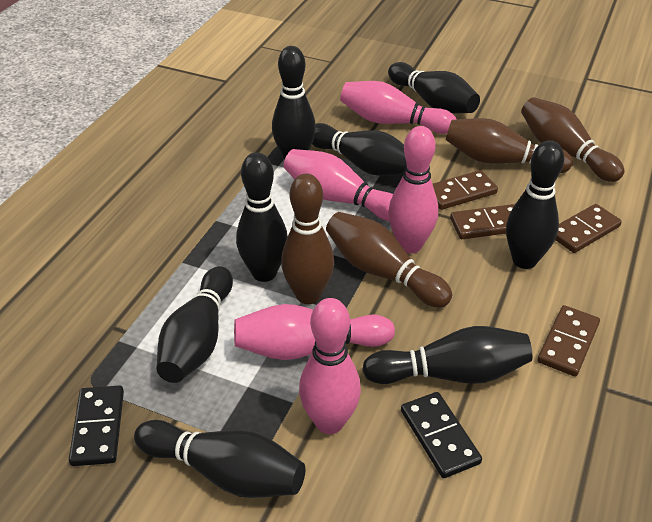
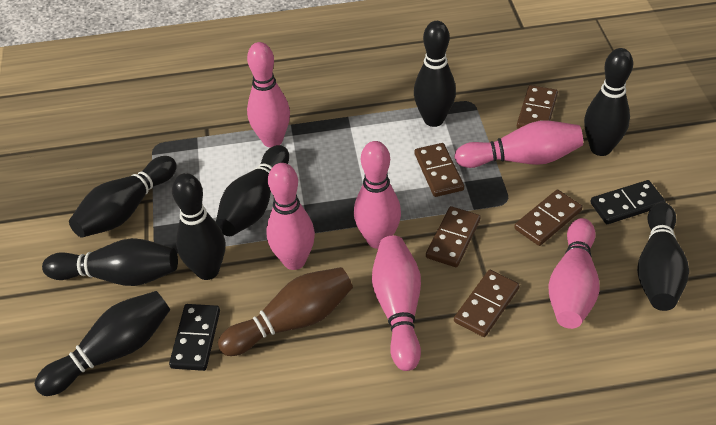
brown bowling pin: [281,173,334,304] [326,212,452,308] [446,118,573,173] [521,97,624,182] = 4 -> [218,267,353,356] = 1
brown domino: [433,170,498,210] [450,204,515,239] [538,305,600,376] [555,204,622,253] = 4 -> [415,143,464,197] [426,206,481,267] [454,270,520,337] [514,190,583,246] [517,85,558,129] = 5
pink bowling pin: [234,304,395,360] [283,149,393,221] [299,298,361,434] [340,81,457,134] [388,126,438,253] = 5 -> [247,42,290,148] [266,163,315,270] [354,141,401,249] [372,236,421,371] [455,121,583,168] [548,218,599,329] = 6

